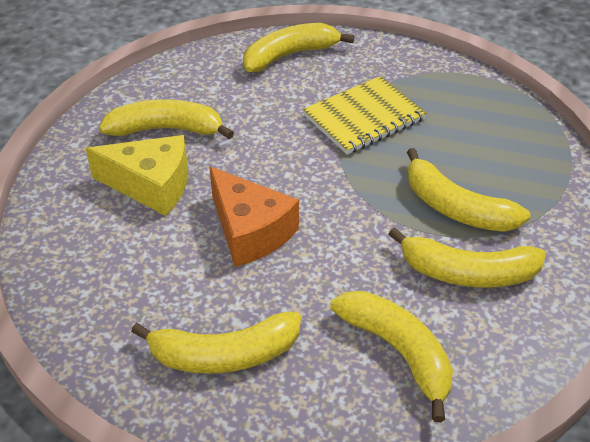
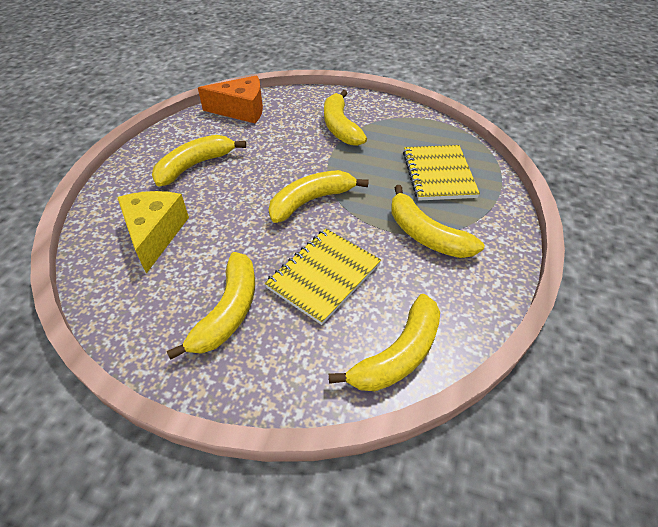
yellow notebook: [303,76,427,155] = 1 -> [265,229,381,325] [403,145,480,201] = 2

